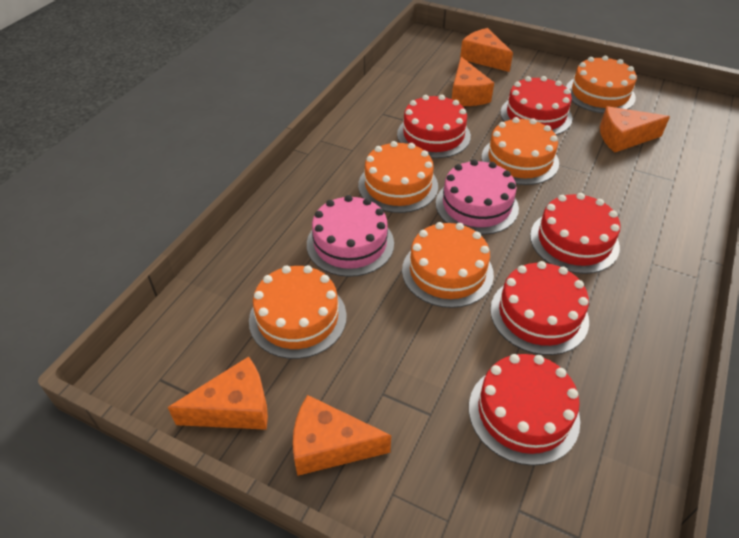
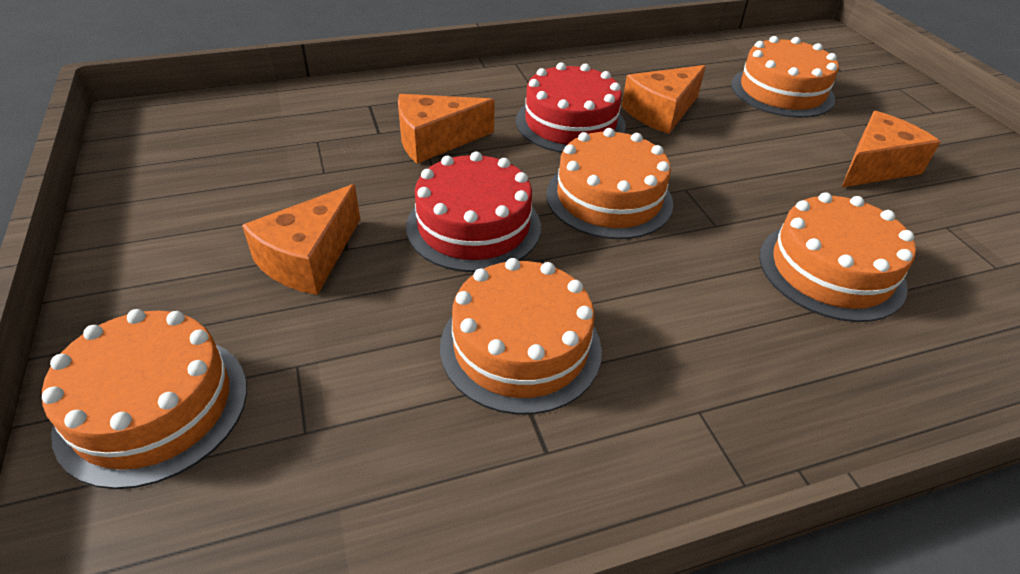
orange cheese: [168,357,268,430] [293,395,391,476] [452,57,494,106] [460,28,513,72] [600,106,670,153] = 5 -> [242,184,360,295] [398,94,495,164] [622,65,706,134] [841,111,941,188] = 4
pink cake: [307,195,394,277] [436,159,519,235] = 2 -> none = 0
red cake: [397,95,471,158] [469,354,580,465] [490,261,589,355] [500,76,573,135] [530,193,621,274] = 5 -> [406,151,541,272] [516,62,626,153] = 2

